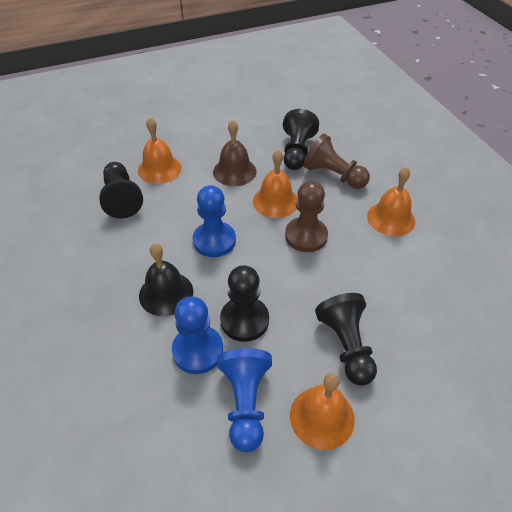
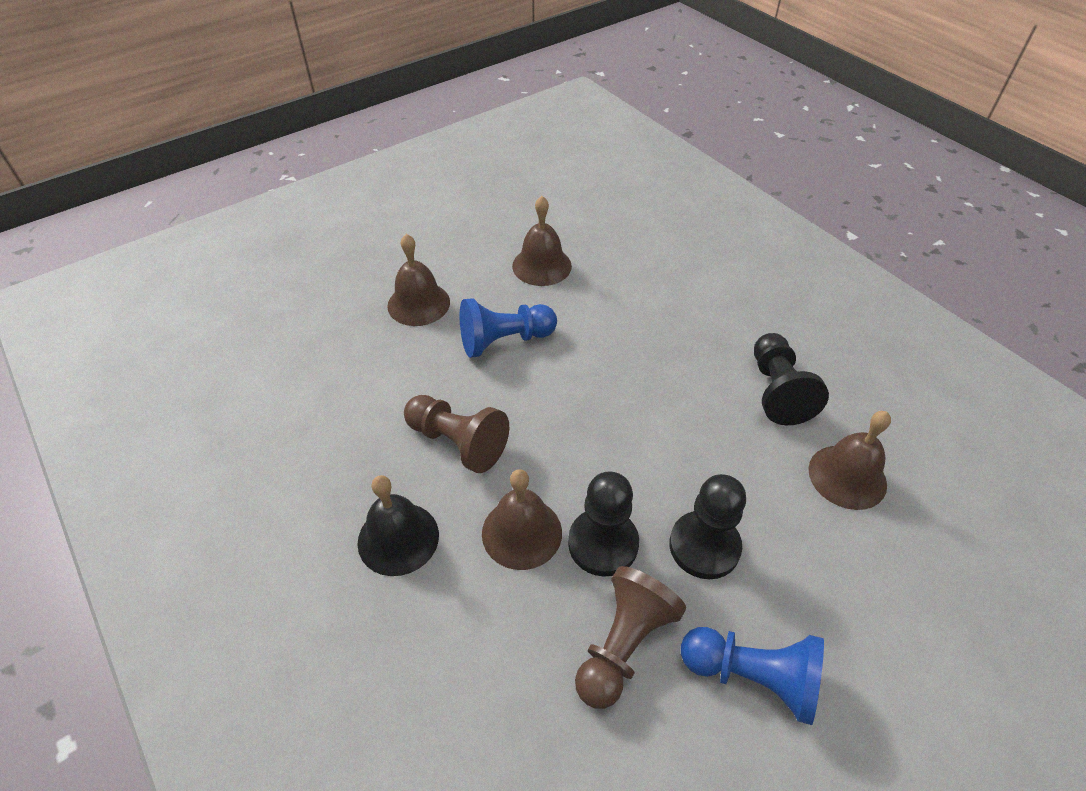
black pawn: [99,162,143,219] [220,265,269,342] [283,109,319,170] [315,293,377,386] = 4 -> [568,472,639,576] [669,474,746,579] [754,333,829,425] = 3
blue pawn: [172,296,223,374] [193,185,236,257] [217,348,272,452] = 3 -> [460,298,557,358] [681,627,824,725] = 2
brown bell: [213,120,256,186] = 1 -> [387,234,450,326] [482,469,562,570] [512,196,572,286] [808,411,891,510] = 4
orange bell: [138,118,182,184] [253,150,298,218] [290,373,355,450] [367,167,415,236] = 4 -> none = 0

